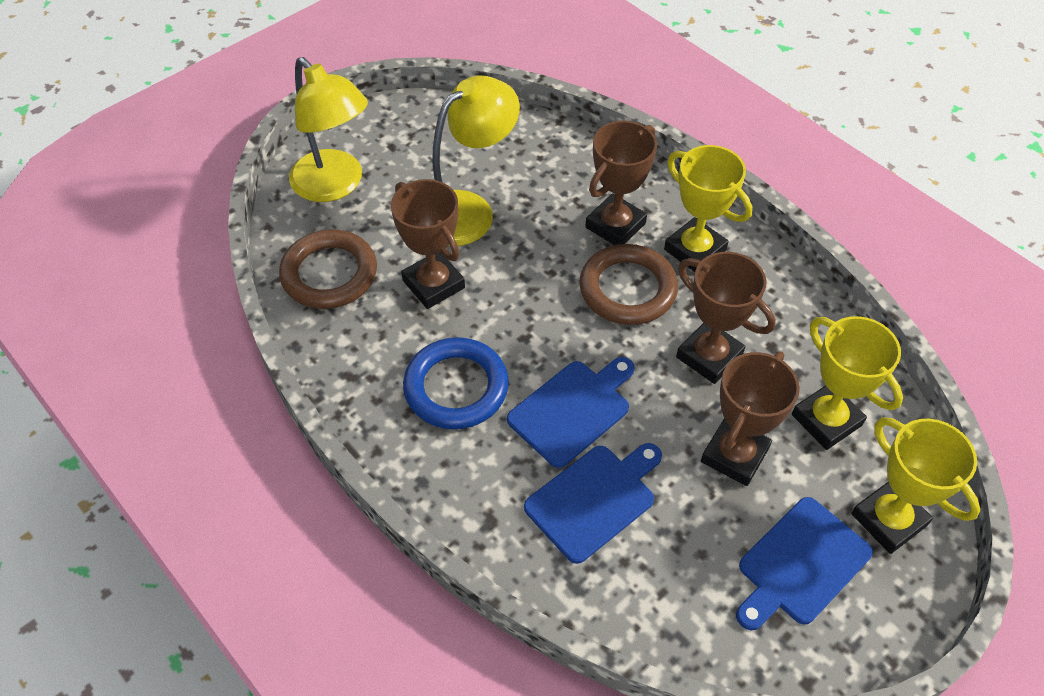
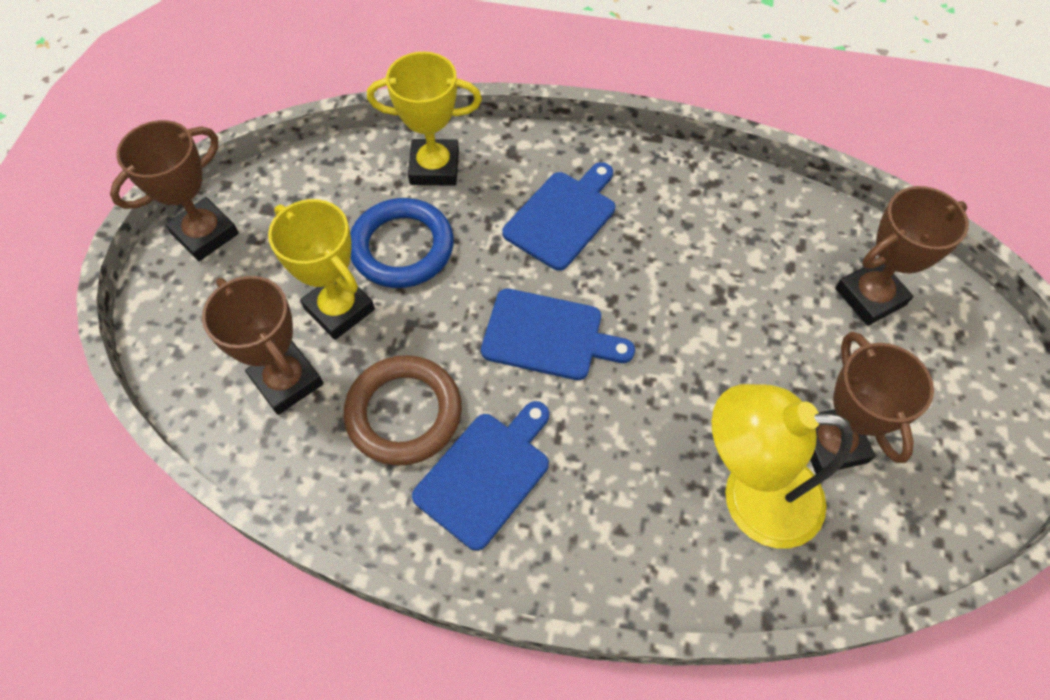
brown ring: [279,229,377,309] [579,244,678,325] = 2 -> [344,355,462,466] = 1
yellow lamp: [289,57,368,202] [432,76,520,246] = 2 -> [712,384,853,549] = 1
yellow trophy: [664,145,752,272] [792,316,903,450] [851,417,980,554] = 3 -> [268,199,375,340] [367,52,482,186] = 2

